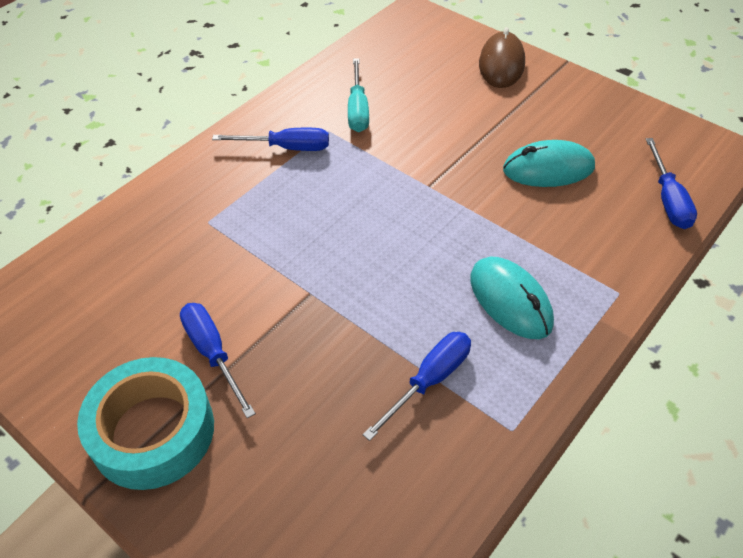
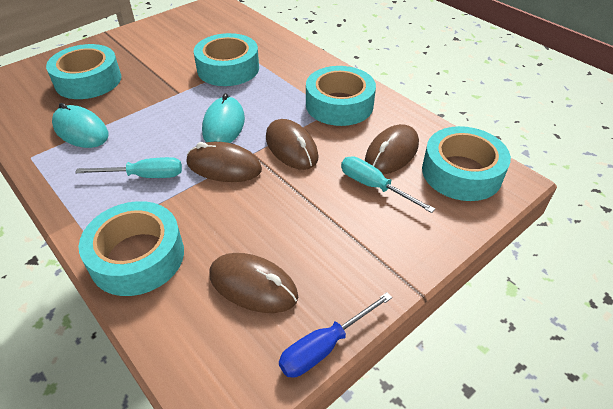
blue screwdriver: [180,303,256,418] [212,128,329,151] [363,332,471,441] [646,138,697,229] = 4 -> [279,292,392,378] = 1
brown mouse: [479,27,525,88] = 1 -> [187,142,262,182] [209,253,298,313] [266,119,319,170] [365,124,419,174] = 4
turquoise screwdriver: [348,58,369,132] = 1 -> [75,157,182,178] [341,156,435,213] = 2
turquoise tape: [77,357,214,490] = 1 -> [46,44,121,99] [79,201,184,296] [194,33,259,86] [306,66,376,126] [422,126,511,201] = 5

